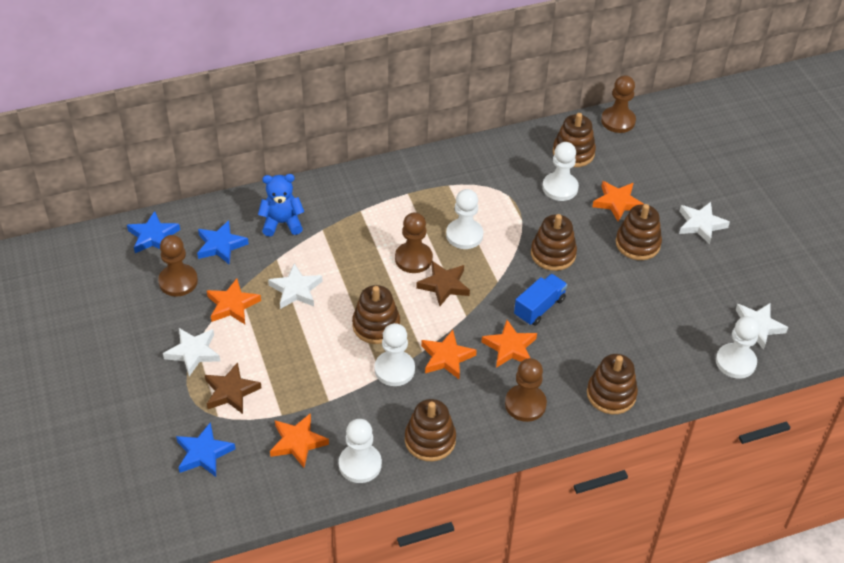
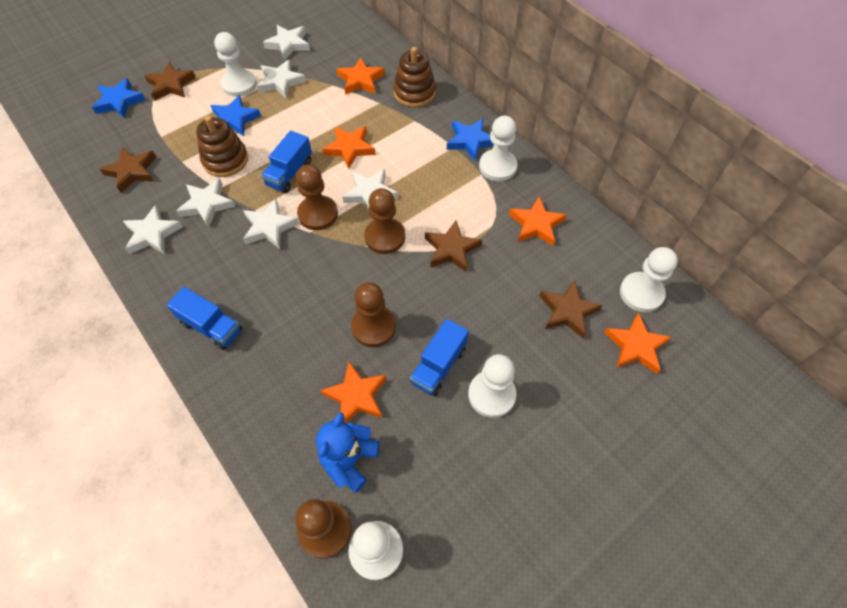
blue truck: [514,274,567,326] = 1 -> [167,287,242,350] [261,131,312,193] [410,319,469,396] = 3
brown stacking toy: [352,285,400,344] [405,399,456,461] [531,214,577,271] [553,113,596,167] [587,354,638,414] [616,204,662,260] = 6 -> [196,116,248,177] [393,47,436,107] = 2
brown star: [205,362,261,414] [416,261,470,306] = 2 -> [100,147,156,193] [144,62,196,101] [425,221,482,272] [540,280,603,338] = 4
white star: [163,328,220,376] [268,263,323,309] [679,202,730,245] [736,303,788,350] = 4 -> [123,205,183,254] [176,178,235,227] [243,199,299,249] [257,60,306,99] [263,25,310,60] [342,169,398,211] = 6

